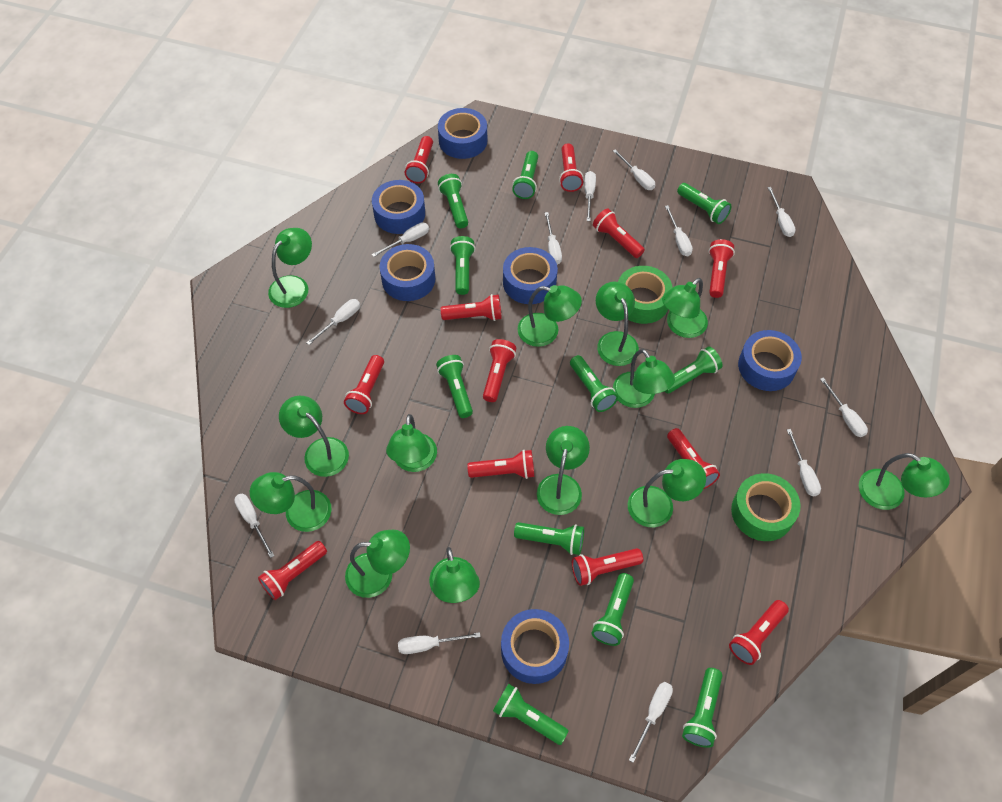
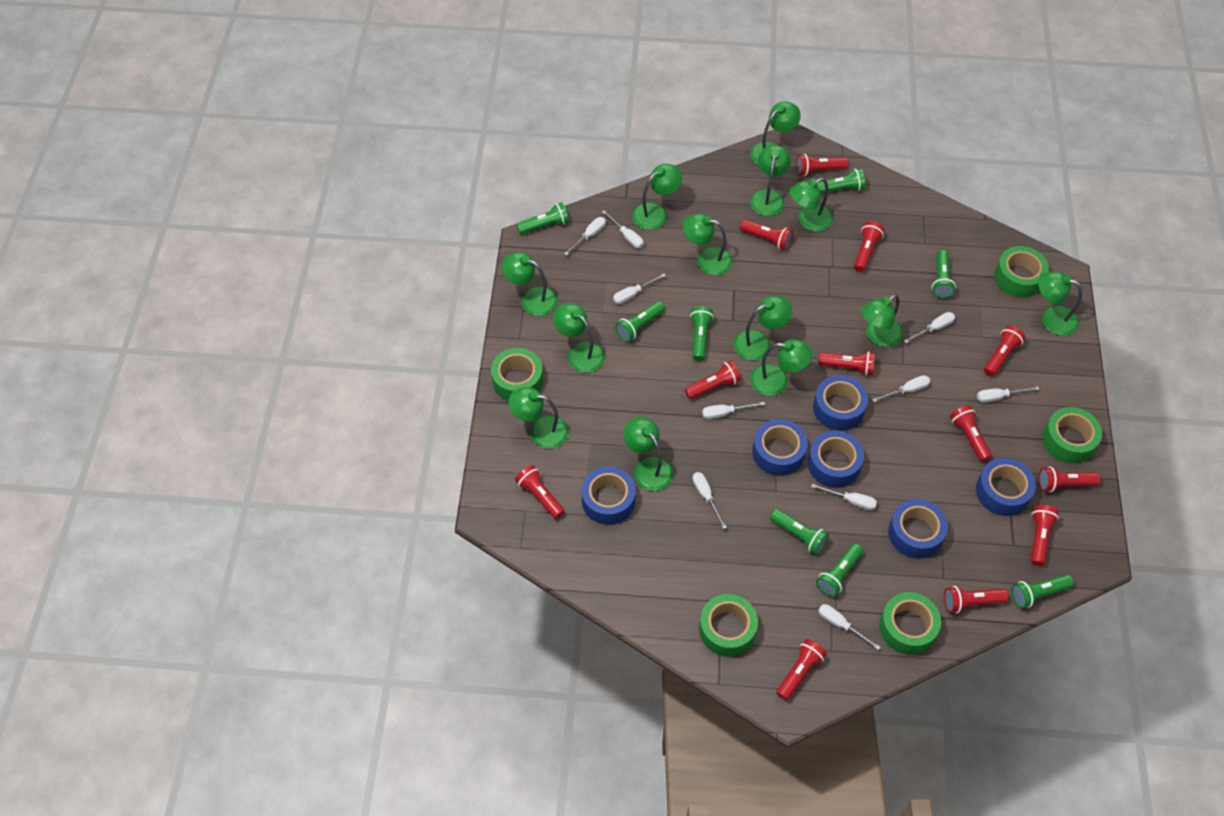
green flashlight: [436,355,473,418] [438,174,468,228] [450,236,475,295] [493,684,569,745] [512,151,538,199] [514,522,584,555] [570,355,618,412] [592,573,634,646] [665,347,723,394] [677,183,731,224] [682,668,723,748] = 11 -> [517,202,569,234] [615,301,665,342] [690,306,714,361] [770,509,829,554] [816,543,863,597] [817,168,866,193] [932,250,956,299] [1011,574,1074,608] = 8
green tape: [618,266,673,324] [731,473,801,541] = 2 -> [491,348,543,401] [699,594,758,657] [879,592,941,655] [994,246,1049,297] [1042,407,1102,464] = 5
white screwdriver: [234,494,274,558] [306,299,360,345] [372,223,429,257] [398,632,481,654] [545,212,562,265] [584,171,596,221] [613,149,655,190] [629,682,673,763] [665,205,693,256] [767,187,796,237] [787,429,821,496] [820,377,868,437] = 12 -> [564,217,606,256] [602,211,644,248] [613,274,666,304] [692,472,727,529] [702,402,765,419] [811,484,877,510] [818,604,880,650] [872,375,931,402] [904,312,955,343] [977,386,1039,403] = 10

